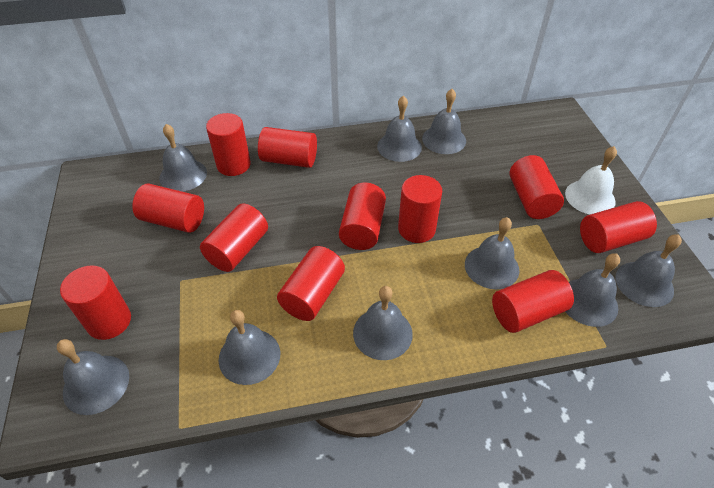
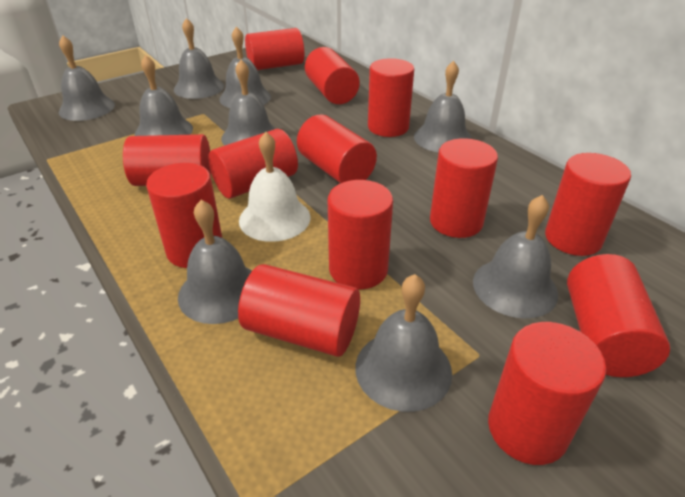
red cylinder: [60,266,131,340] [132,183,204,233] [200,203,268,272] [206,113,251,176] [258,127,317,168] [277,246,345,321] [339,183,386,250] [398,175,442,243] [492,270,574,333] [509,155,564,219] [580,201,657,253] = 11 -> [123,134,211,186] [146,163,222,268] [208,129,298,199] [238,264,360,357] [245,28,305,70] [297,114,377,183] [305,47,360,104] [328,180,393,290] [368,58,414,137] [430,138,498,238] [488,322,606,465] [545,153,631,256] [567,254,670,377] = 13

